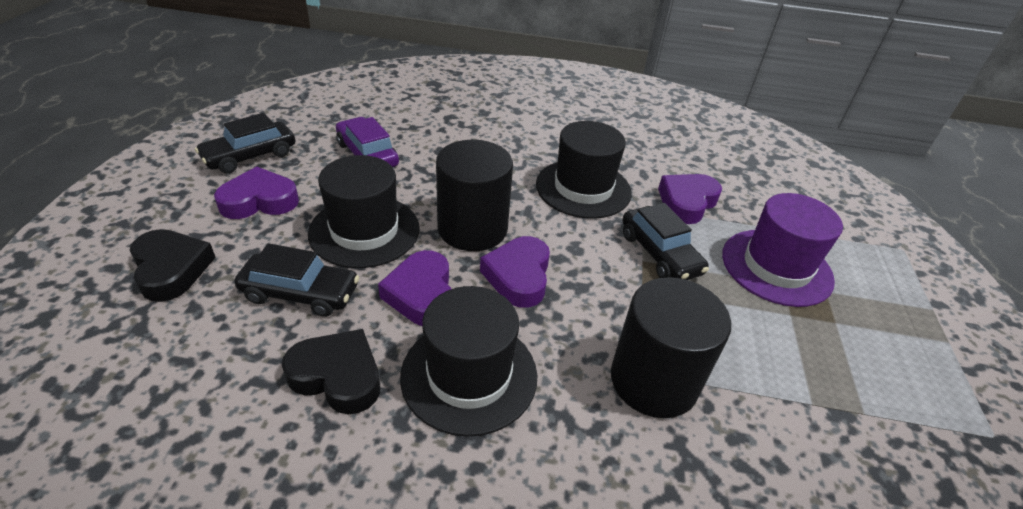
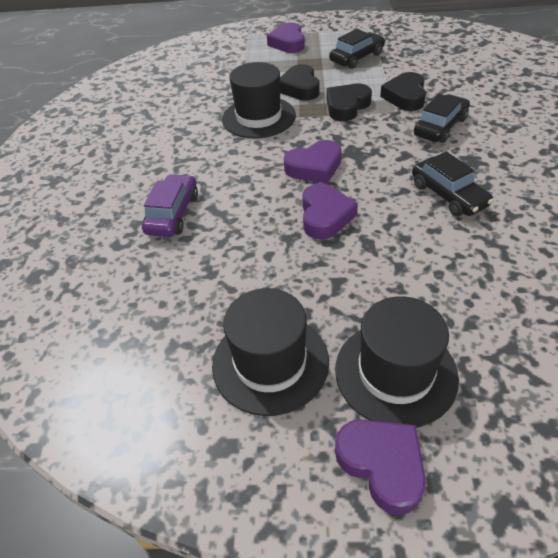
black cylinder: [436,140,513,251] [611,277,731,418] = 2 -> none = 0
black heart: [129,229,216,302] [282,329,380,414] = 2 -> [280,64,320,101] [326,84,372,121] [380,72,426,111] = 3
purple hat: [722,193,843,307] = 1 -> none = 0

